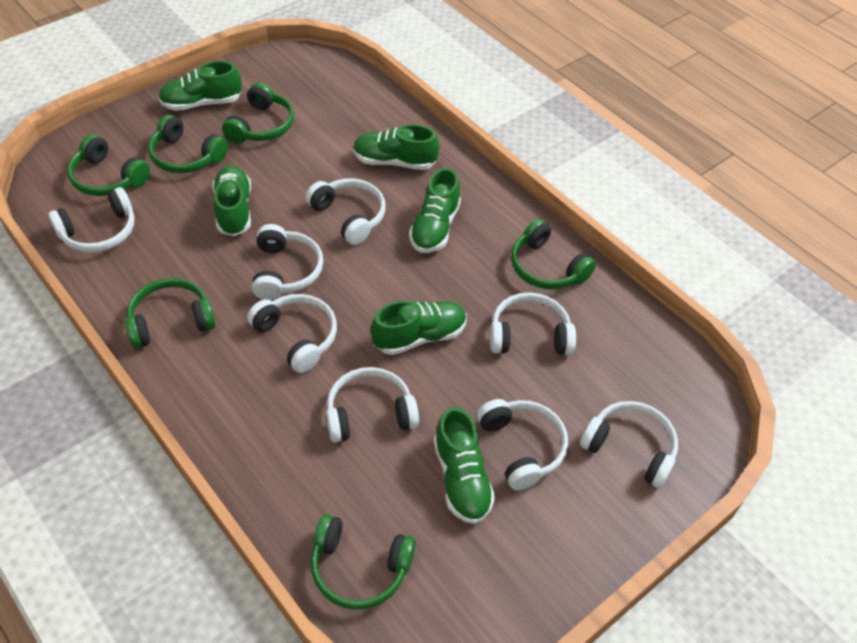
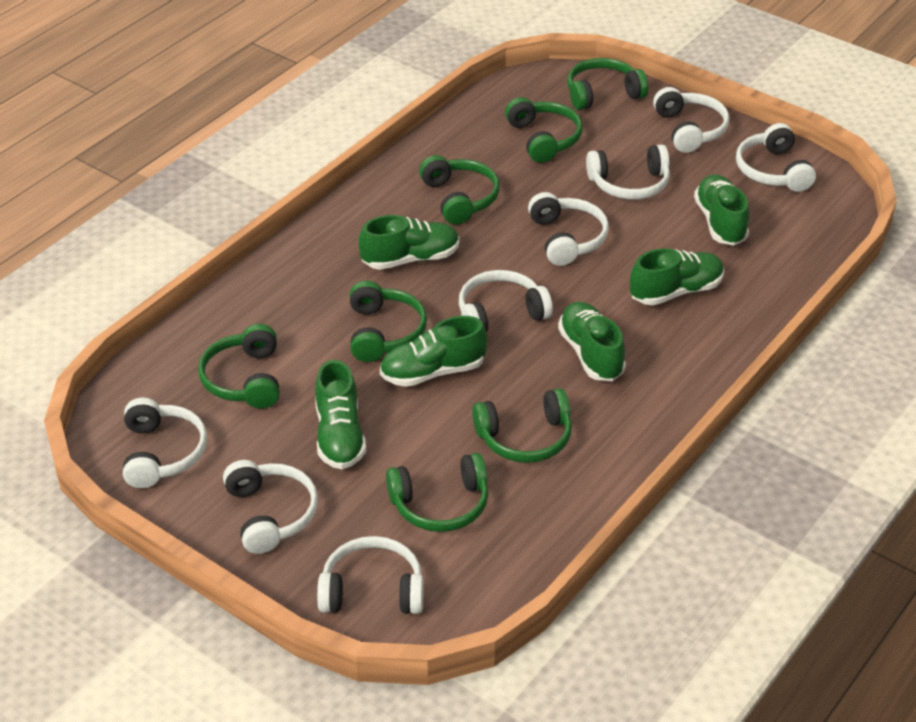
green headphones: [67,135,150,196] [125,278,216,348] [148,115,228,173] [222,83,294,144] [311,514,416,610] [511,219,596,289] = 6 -> [198,324,280,408] [350,281,427,362] [386,453,489,532] [419,155,500,225] [472,388,572,463] [505,97,583,163] [568,58,648,110] = 7

